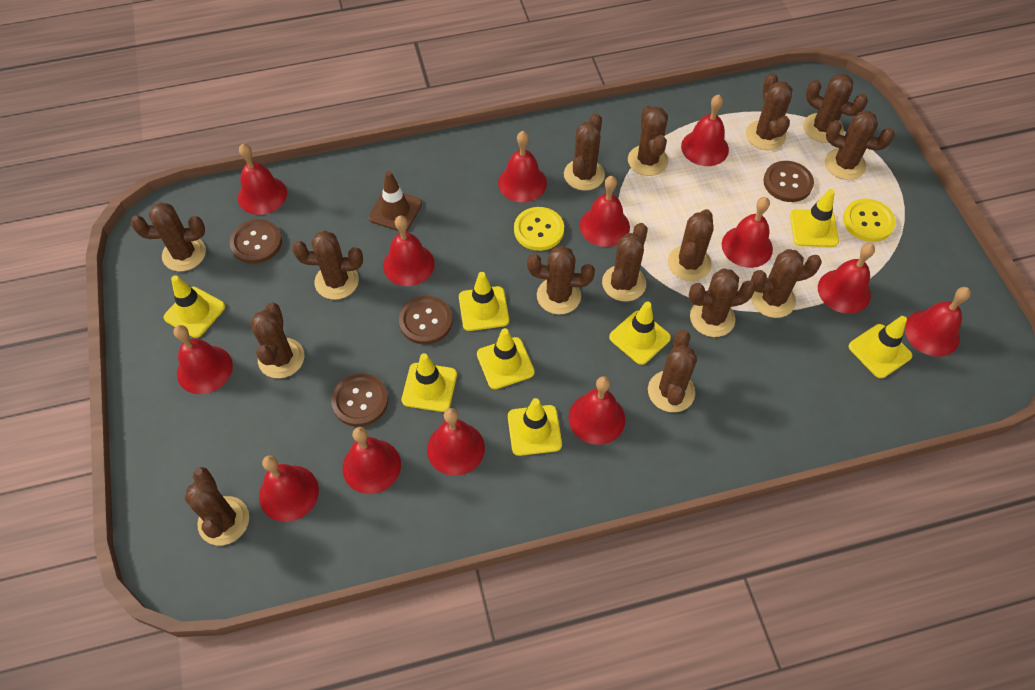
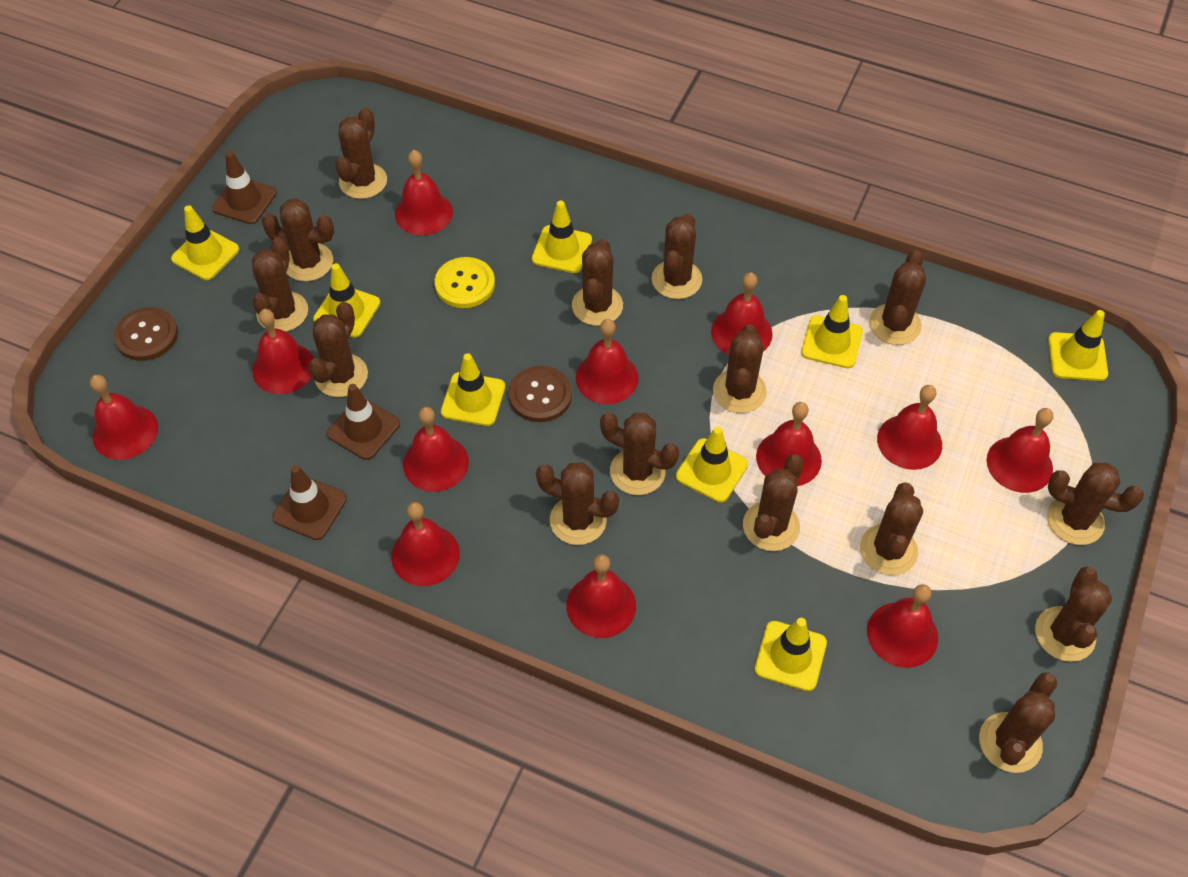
brown button: [230,219,282,264] [331,374,388,427] [399,296,453,345] [763,161,814,202] = 4 -> [114,307,178,361] [509,366,572,422] = 2
brown traffic cone: [368,171,422,231] = 1 -> [212,151,277,224] [272,465,347,540] [327,384,400,460] = 3
red bell: [173,325,233,394] [238,143,287,215] [259,455,319,522] [343,427,401,494] [383,216,435,286] [427,408,485,476] [498,131,547,202] [568,376,625,445] [580,176,630,247] [681,95,729,166] [722,197,773,268] [818,243,875,314] [905,287,971,357] = 13 -> [90,375,158,460] [252,309,314,394] [391,502,460,586] [395,150,453,235] [403,407,469,492] [566,554,636,638] [576,319,639,404] [711,272,773,355] [756,402,822,486] [867,584,938,668] [877,385,942,470] [987,408,1053,493] = 12
yellow button: [514,207,564,251] [843,198,896,242] = 2 -> [435,257,495,308] = 1

